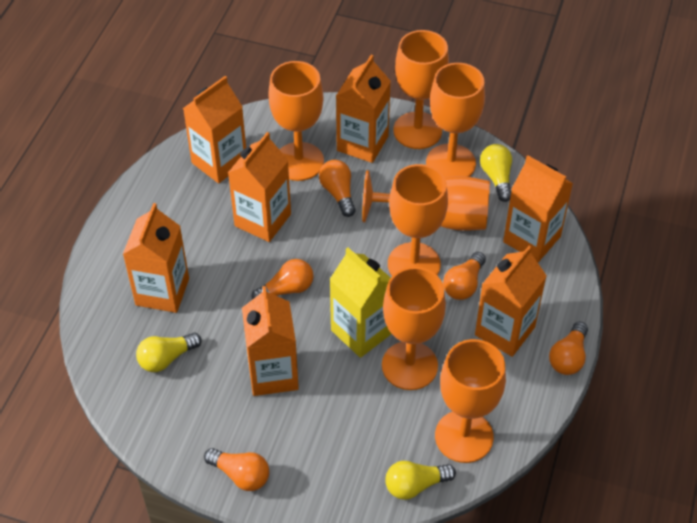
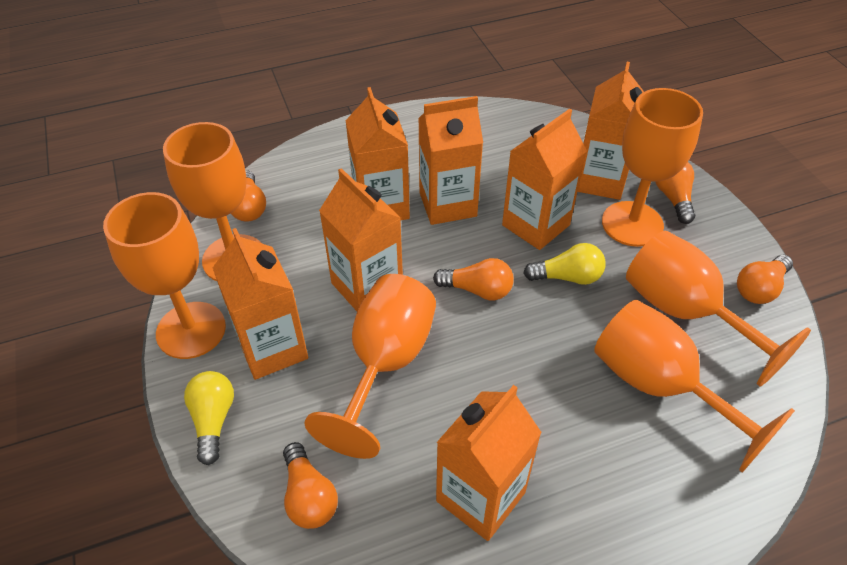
orange goblet: [268,61,324,181] [362,170,490,231] [382,267,446,390] [388,164,448,276] [393,30,449,149] [426,63,485,177] [435,339,506,463] = 7 -> [103,192,226,359] [163,122,261,281] [304,274,436,459] [594,300,795,472] [602,88,703,247] [626,231,811,387] = 6
yellow carton: [329,247,391,358] = 1 -> none = 0
yellow light bulb: [136,333,202,372] [385,461,456,500] [480,144,512,202] = 3 -> [184,371,234,465] [523,243,606,285] = 2

